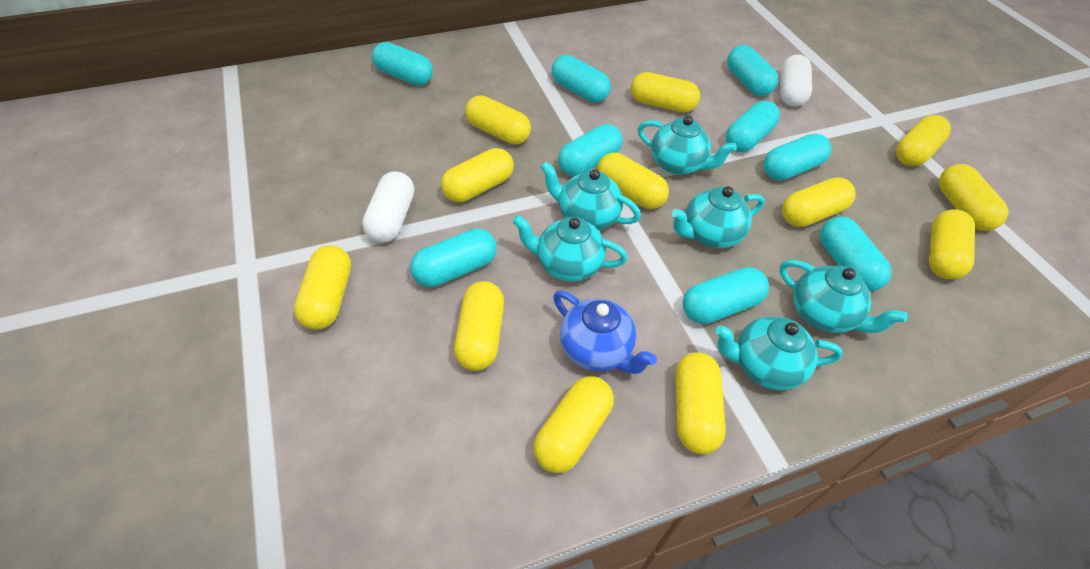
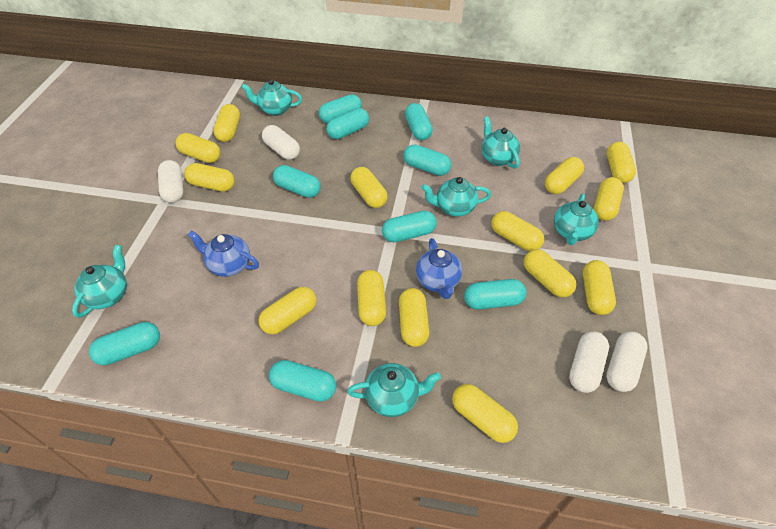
blue teapot: [553,291,657,374] = 1 -> [188,231,259,277] [416,238,462,299] = 2
white capsule: [362,171,414,243] [780,54,812,107] = 2 -> [158,160,184,203] [262,125,300,160] [569,331,609,393] [606,331,647,392] = 4
yellow capsule: [294,245,351,330] [441,148,514,202] [454,281,504,371] [465,95,531,145] [533,376,614,473] [597,153,669,209] [631,72,700,112] [675,352,726,454] [782,177,856,227] [896,115,951,166] [929,209,975,279] [939,164,1008,231] = 12 -> [176,133,221,163] [184,163,235,192] [213,104,240,142] [258,287,316,335] [351,167,388,208] [357,270,386,326] [399,288,429,347] [452,384,518,443] [491,211,544,251] [524,249,576,297] [545,157,584,194] [583,260,616,315] [594,177,624,221] [607,142,636,183] = 14

